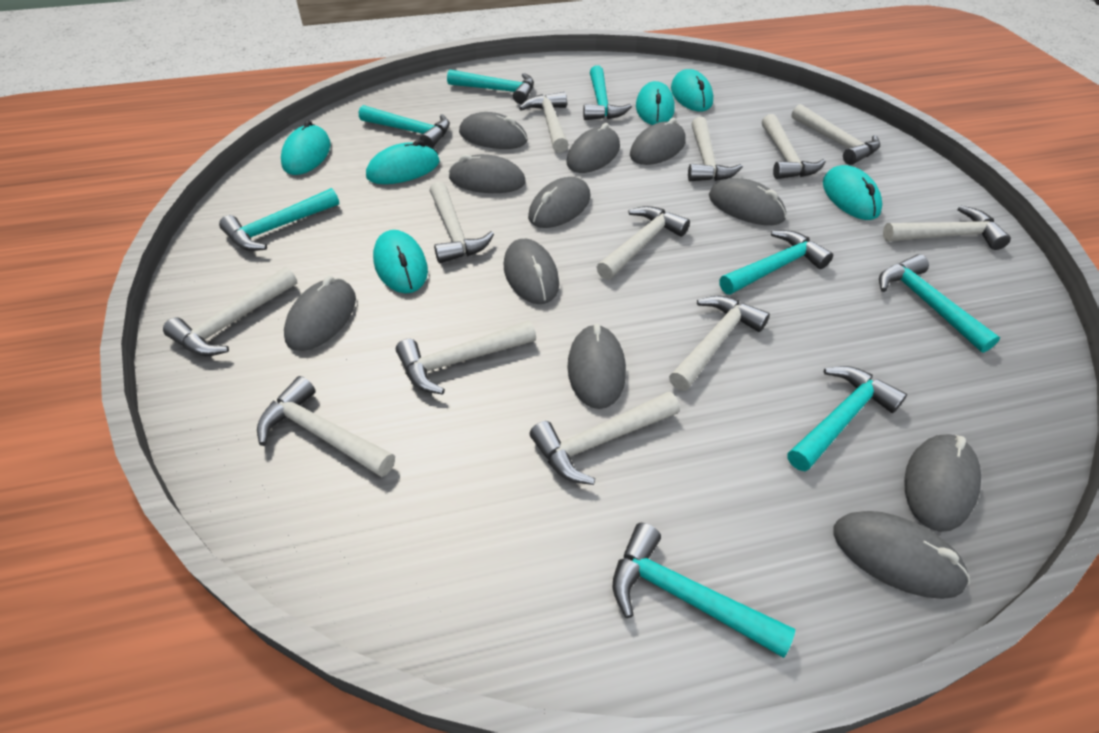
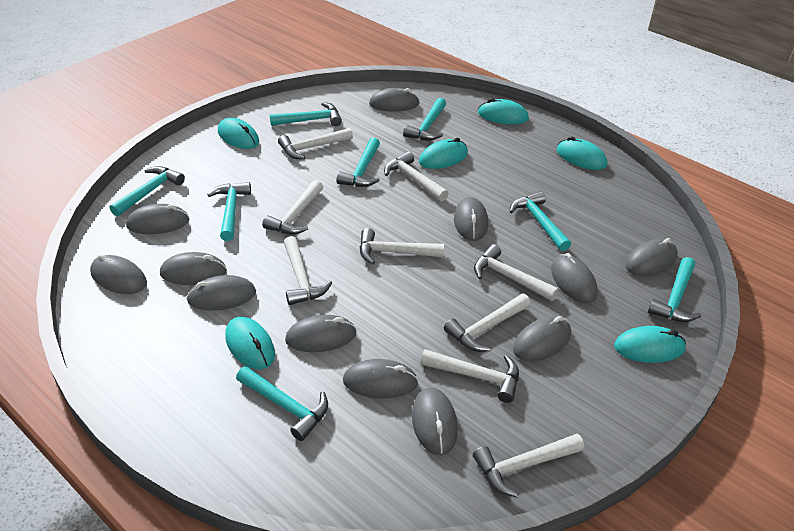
grey mouse: [284,276,356,351] [449,154,526,193] [459,112,528,149] [504,239,559,304] [528,177,590,228] [566,123,620,173] [567,324,626,409] [630,118,686,165] [709,178,786,225] [833,511,970,599] [904,434,981,532] = 11 -> [90,254,147,294] [126,204,189,234] [160,252,227,285] [186,275,256,311] [285,315,356,352] [343,359,419,399] [369,88,420,112] [412,387,458,455] [454,197,488,241] [513,316,571,362] [551,253,598,303] [625,238,678,276] = 12
white hammer: [163,267,297,356] [257,376,395,477] [396,320,536,395] [430,182,494,263] [519,92,569,153] [530,391,680,485] [596,206,690,280] [669,295,770,391] [688,117,743,181] [762,114,826,179] [792,104,880,165] [883,205,1011,250] = 12 -> [262,180,323,235] [278,128,353,160] [284,236,332,305] [360,228,444,264] [384,151,449,201] [420,349,519,403] [444,294,531,352] [473,434,584,497] [474,244,559,301] = 9

